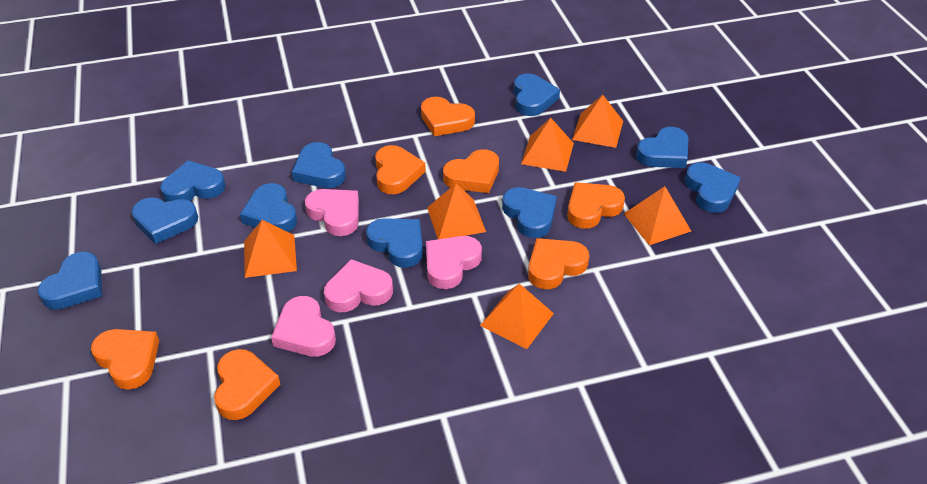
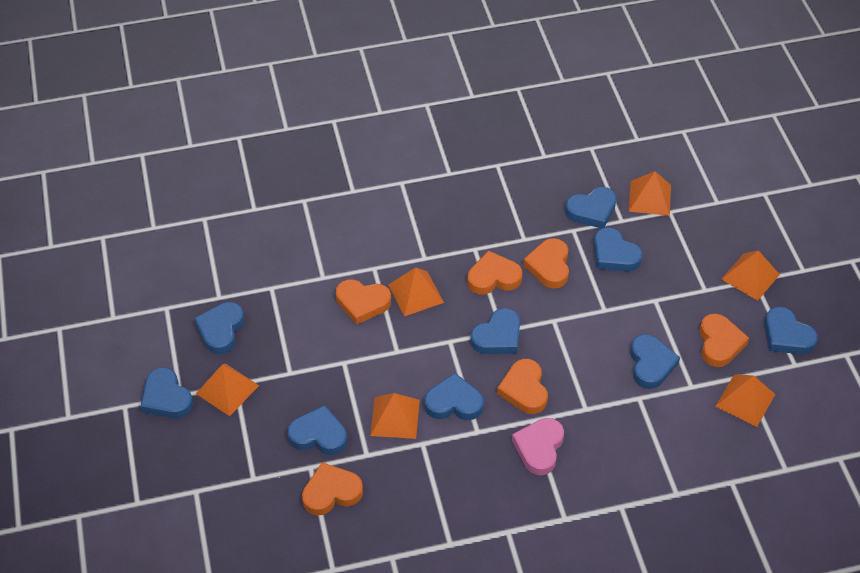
blue heart: [37,252,102,310] [131,197,198,244] [160,160,225,202] [240,183,297,232] [292,142,346,188] [366,218,423,268] [502,187,557,238] [514,73,560,116] [636,127,688,168] [685,162,741,213] = 10 -> [140,367,193,418] [194,302,245,354] [288,405,347,455] [424,373,484,420] [470,308,520,354] [565,187,617,229] [593,227,643,271] [630,334,680,389] [764,307,818,354] = 9
orange heart: [91,329,159,390] [214,349,281,420] [375,145,426,194] [421,97,475,136] [443,149,499,193] [528,238,589,289] [567,182,625,229] = 7 -> [302,462,363,516] [336,279,391,325] [468,251,522,295] [497,359,548,414] [523,238,569,289] [699,314,749,367] = 6
pink heart: [271,296,336,357] [305,189,359,236] [324,259,393,312] [426,236,482,289] = 4 -> [512,418,564,475] = 1

